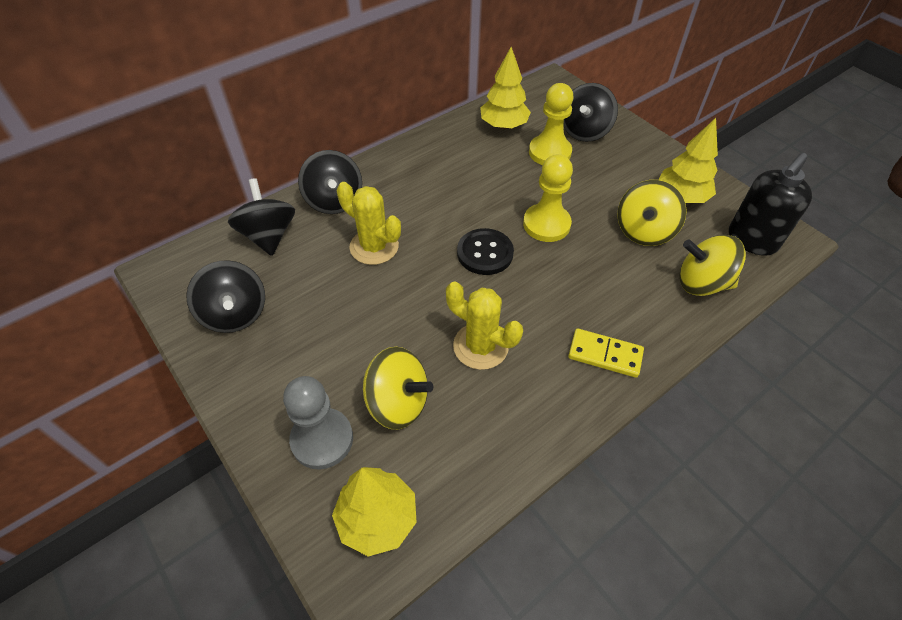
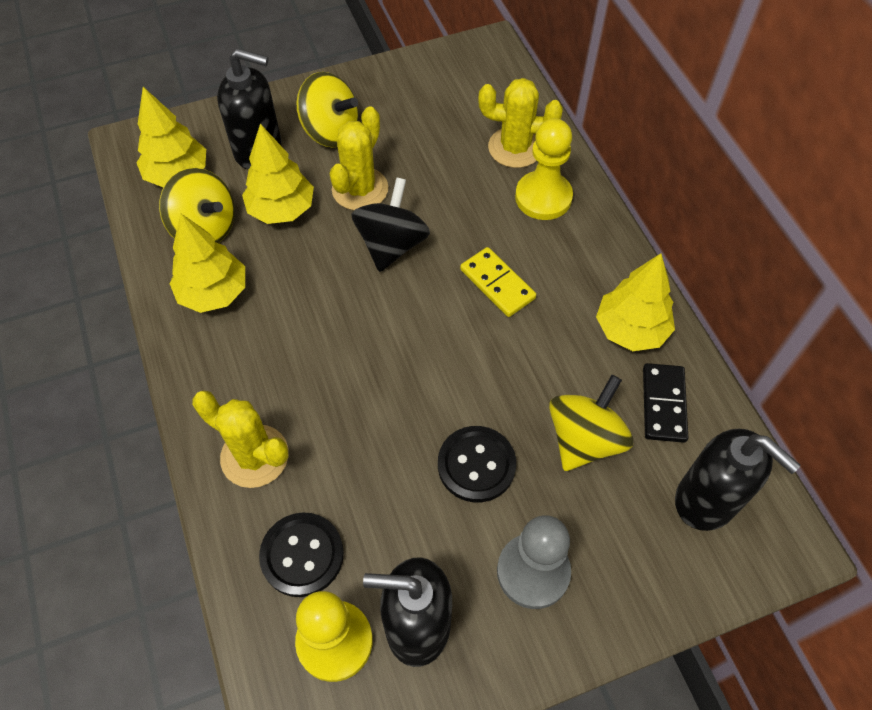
black button: [457,228,514,275] = 1 -> [259,513,344,597] [438,426,516,502] = 2
black domino: none = 0 -> [643,363,688,443] = 1
black soap dispenser: [729,153,812,256] = 1 -> [217,48,282,170] [363,557,452,667] [675,429,801,531] = 3
black spinning top: [186,260,265,333] [228,178,295,256] [298,150,362,214] [564,83,618,142] = 4 -> [351,177,430,272] = 1
yellow cactus: [337,182,401,265] [446,281,523,370] = 2 -> [192,390,289,488] [330,106,388,210] [478,78,563,168] = 3
yellow tree: [332,467,417,556] [480,47,531,129] [658,118,718,203] = 3 -> [137,87,206,188] [169,213,245,313] [242,124,314,224] [596,253,675,351] = 4

